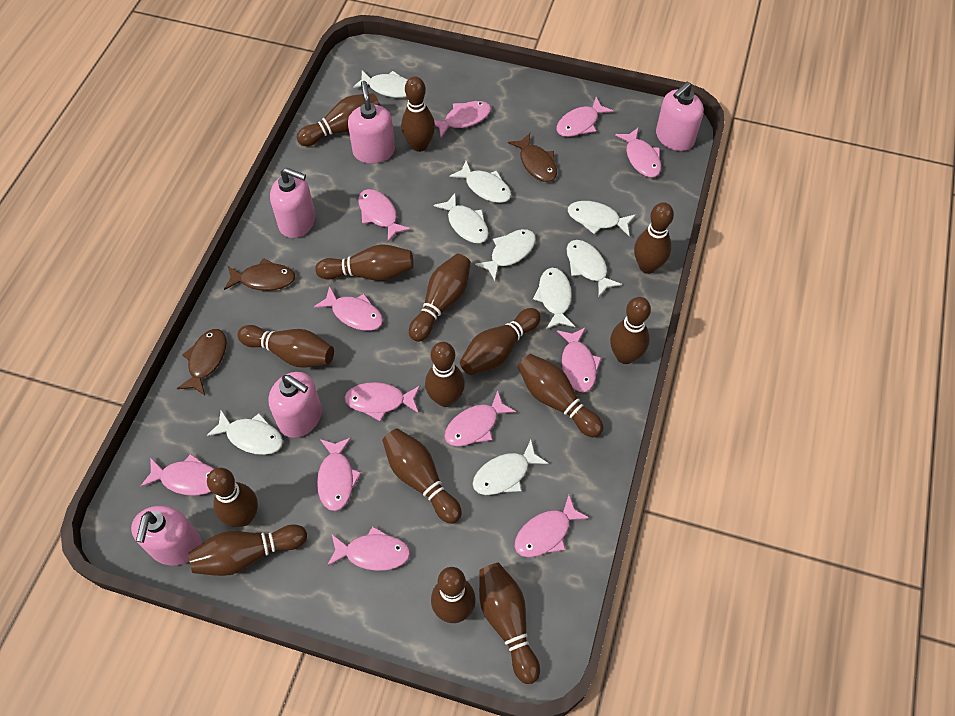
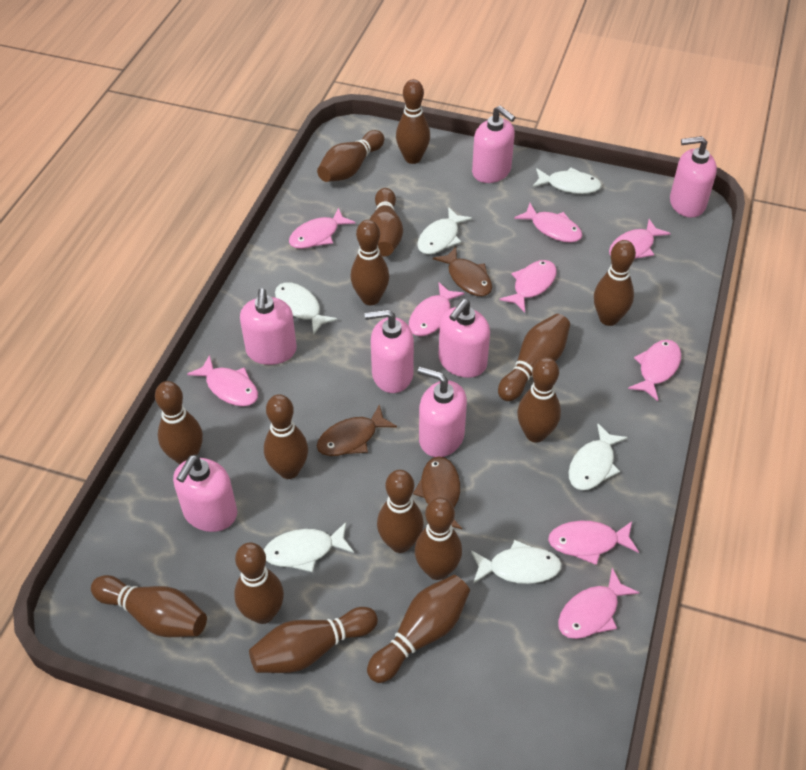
pink fish: [140,454,214,496] [314,286,383,331] [317,437,361,511] [327,526,410,571] [344,382,420,421] [358,189,411,242] [434,101,491,137] [445,390,517,447] [515,495,590,557] [556,97,613,137] [557,327,601,392] [615,127,661,177] = 12 -> [187,355,258,406] [289,207,356,249] [409,282,465,336] [499,260,557,313] [514,203,583,243] [548,521,639,565] [558,568,640,639] [609,219,671,259] [628,340,681,401] = 9
pink soap dispenser: [131,506,202,565] [269,372,322,438] [270,168,315,238] [348,81,395,164] [656,82,704,151] = 5 -> [173,455,237,532] [240,288,297,365] [364,309,414,393] [417,367,467,457] [439,299,490,378] [472,106,516,183] [670,136,717,218] = 7
white fish: [206,410,283,455] [353,70,408,98] [434,193,489,243] [449,161,511,203] [473,440,549,495] [475,229,536,281] [533,268,575,329] [566,240,622,297] [568,201,636,236] = 9 -> [264,522,354,572] [275,282,337,335] [417,207,472,254] [471,540,562,584] [533,167,602,194] [568,423,628,490] = 6

